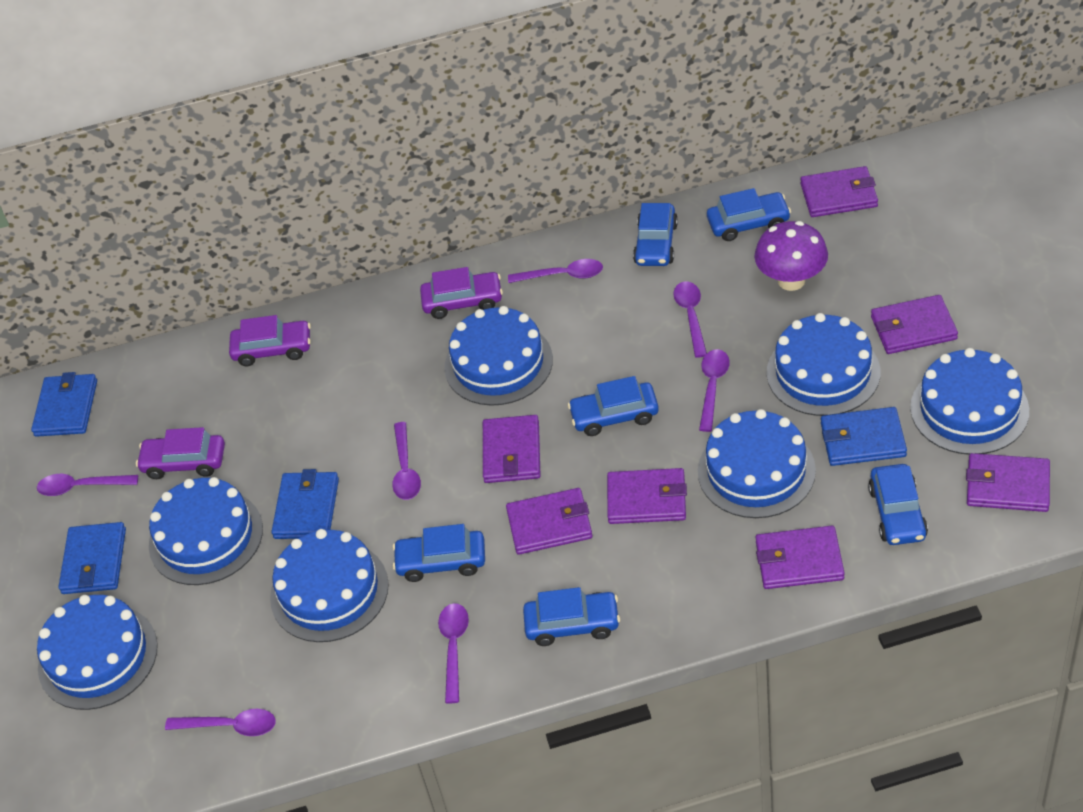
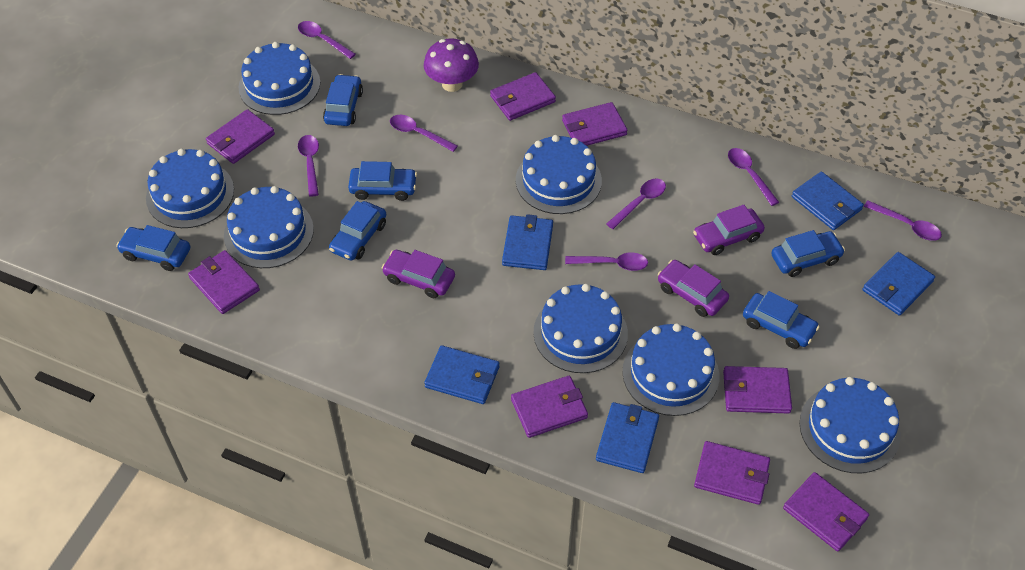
blue wallet: [31,372,97,437] [58,522,126,594] [272,469,339,539] [821,407,907,466] = 4 -> [424,345,499,404] [502,214,553,270] [596,402,659,473] [792,172,864,230] [862,252,935,315] = 5
purple wallet: [483,415,541,483] [506,488,593,555] [607,468,687,524] [756,526,845,589] [800,166,878,217] [871,295,958,354] [966,453,1050,512] = 7 -> [188,250,260,314] [206,109,275,164] [490,72,556,121] [511,376,588,438] [562,102,628,146] [694,441,770,505] [723,366,792,414] [783,472,869,552] = 8

